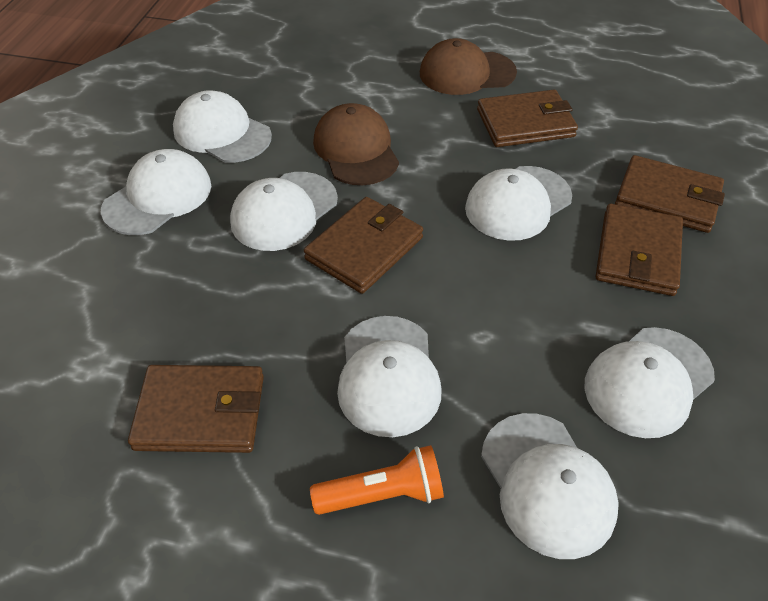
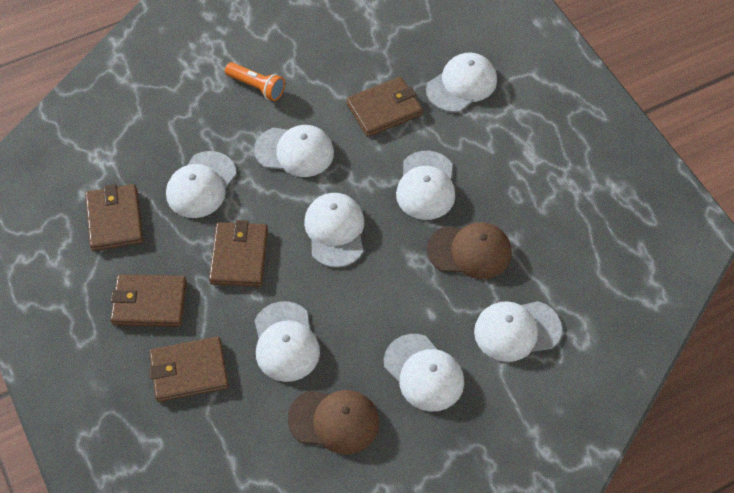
white cap: [101,149,211,235] [173,90,272,163] [230,172,338,251] [337,316,442,437] [465,166,572,241] [481,413,619,559] [584,327,715,438] = 7 -> [166,151,236,218] [254,125,334,177] [254,301,320,382] [304,193,364,268] [384,334,464,411] [396,151,455,220] [426,53,497,112] [474,301,562,362] = 8

